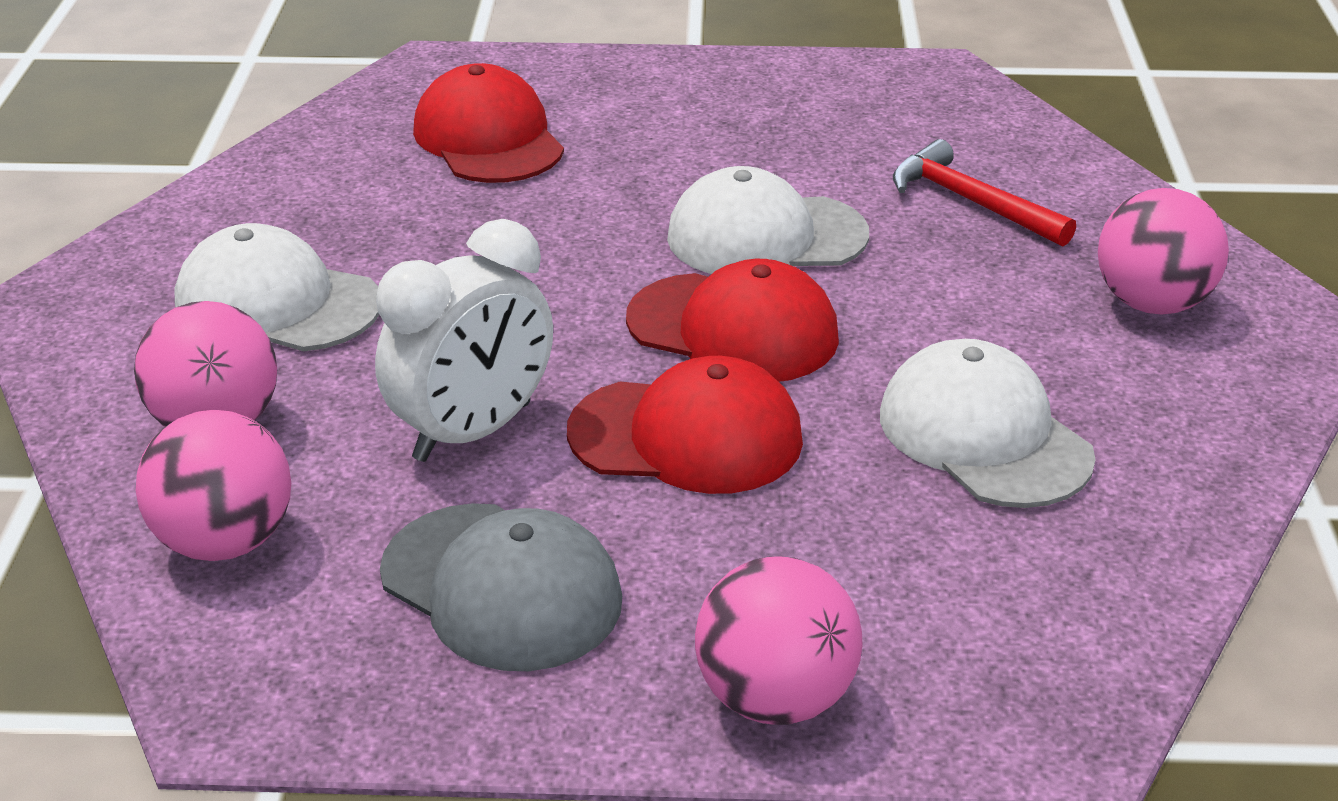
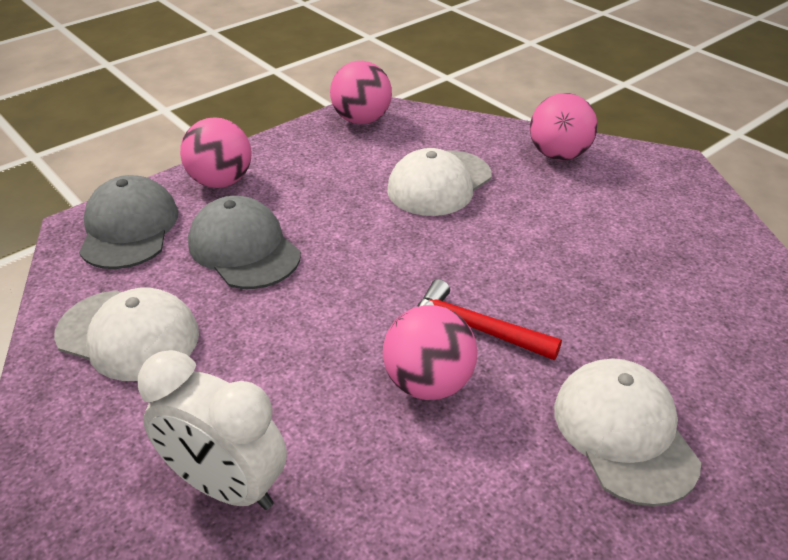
grey cap: [380,503,622,671] = 1 -> [79,175,178,269] [188,196,301,289] = 2
red cap: [413,63,564,183] [567,356,803,494] [626,259,839,382] = 3 -> none = 0

